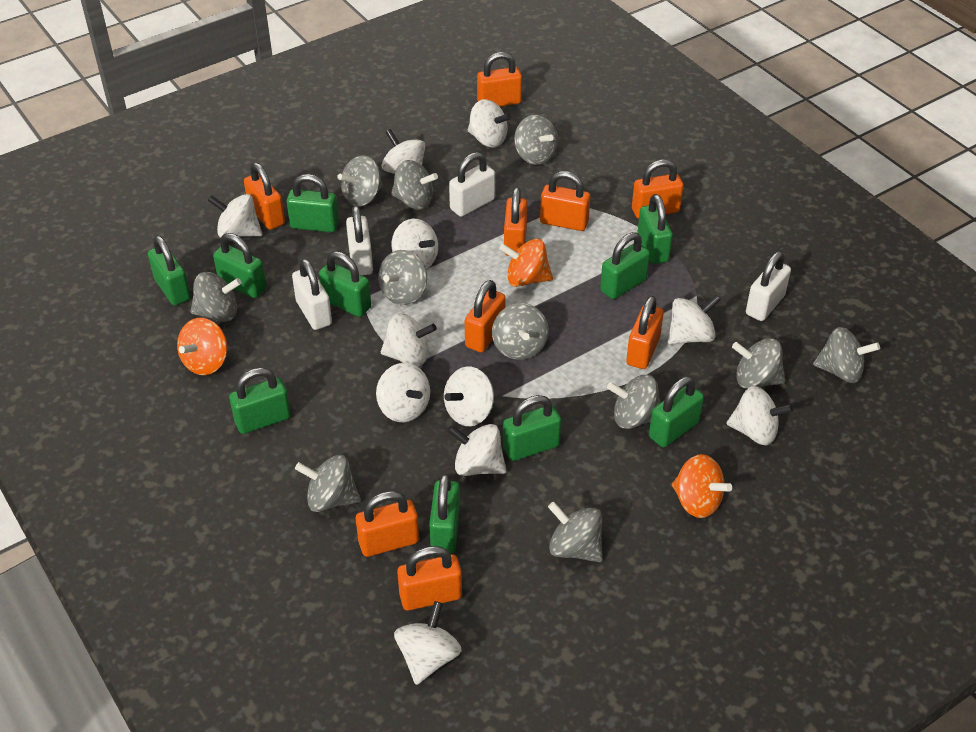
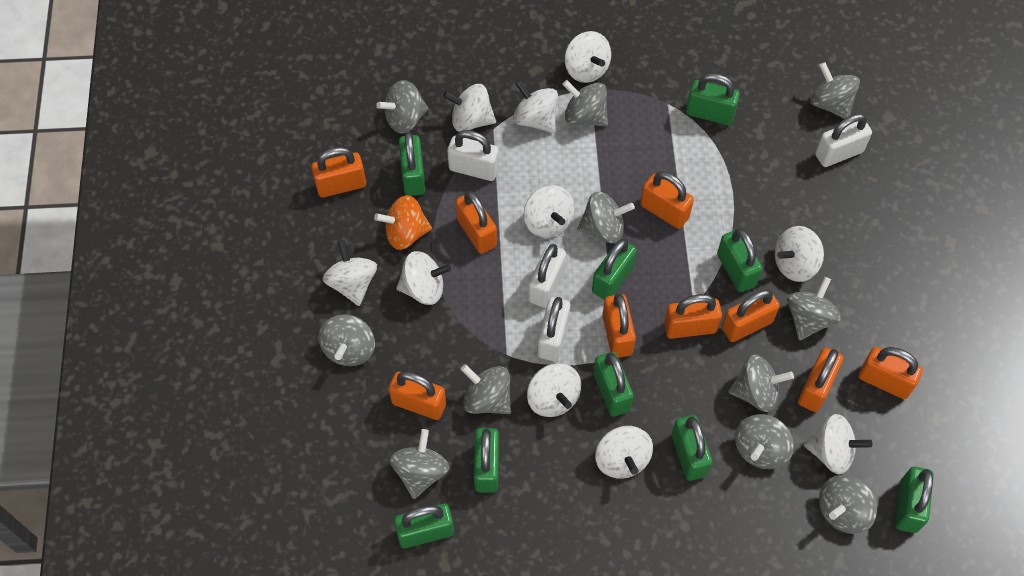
green padlock: [148,235,191,306] [213,233,267,298] [229,368,291,434] [287,174,339,232] [319,251,371,317] [429,473,460,553] [503,395,561,461] [600,232,650,299] [637,194,673,264] [649,376,704,447] = 10 -> [394,503,454,548] [399,132,425,196] [474,428,499,493] [592,239,637,300] [593,352,634,417] [672,415,712,481] [686,73,740,125] [717,228,762,292] [895,467,934,533] = 9
orange spinning top: [177,318,227,375] [499,239,553,287] [672,454,732,518] = 3 -> [374,195,432,250] = 1
white spinning top: [208,194,262,238] [376,363,430,422] [381,313,437,367] [382,129,425,174] [392,219,438,269] [394,601,462,685] [444,367,494,426] [447,424,507,476] [468,99,511,147] [668,295,721,345] [727,386,794,445] = 11 -> [322,240,377,306] [396,251,451,305] [443,84,496,132] [513,80,558,133] [524,185,575,238] [527,363,581,417] [565,31,611,83] [595,426,653,479] [775,226,824,282] [804,414,872,474] = 10

